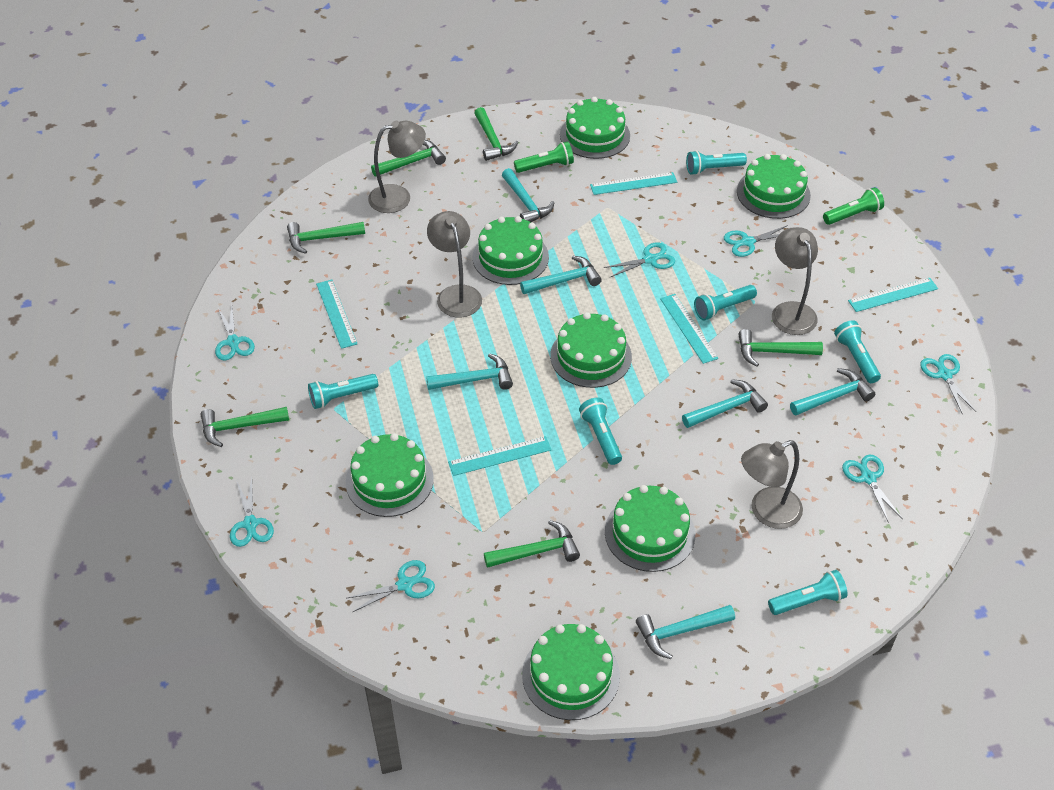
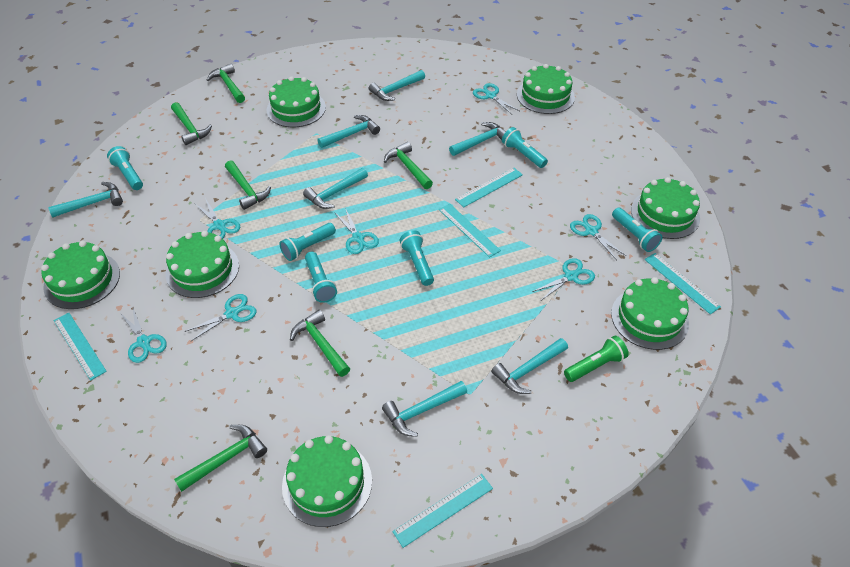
green flashlight: [514,141,574,173] [823,187,884,225] = 2 -> [564,336,629,382] = 1
grey lamp: [368,121,426,213] [427,211,482,318] [741,440,803,529] [772,227,818,335] = 4 -> none = 0
turquoise hammer: [426,353,513,390] [502,168,555,222] [520,256,602,294] [636,605,735,659] [682,379,768,428] [790,368,875,415] = 6 -> [48,182,123,217] [303,168,368,209] [317,115,380,148] [369,70,425,101] [382,381,467,437] [449,122,506,156] [491,338,568,394] = 7

